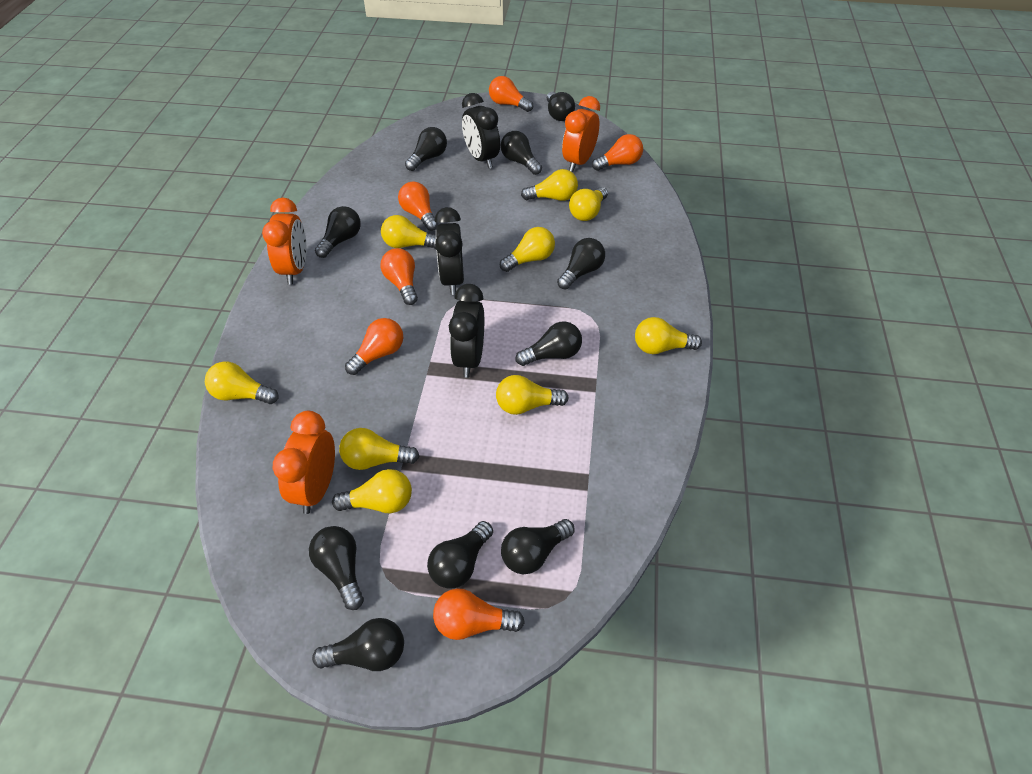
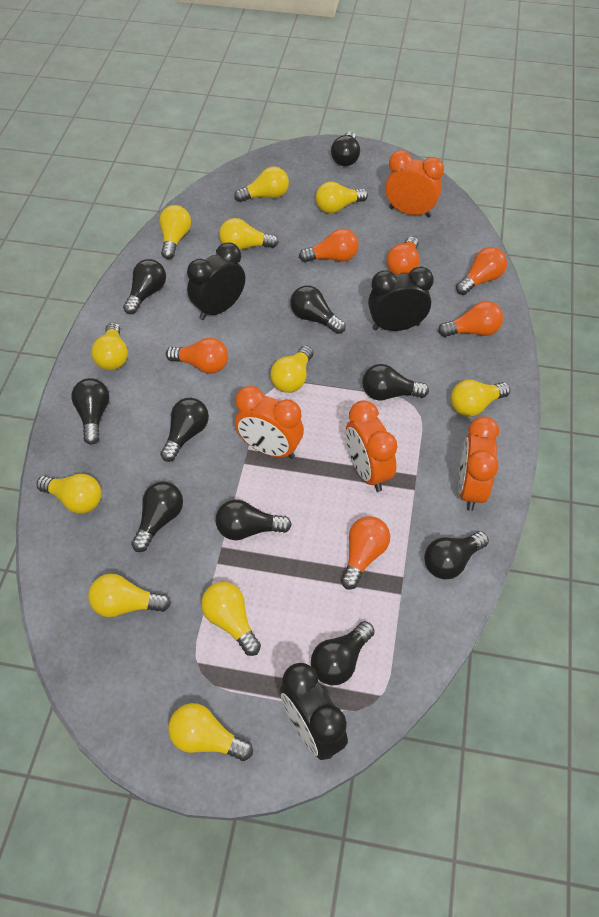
orange clock: [262,198,307,285] [273,411,335,514] [562,96,600,172] = 3 -> [235,386,304,459] [346,400,398,492] [385,150,444,218] [458,416,499,511] = 4
yellow light bulb: [205,362,279,404] [332,469,412,513] [339,428,420,470] [381,215,436,249] [496,375,569,415] [500,227,555,272] [521,169,578,201] [569,187,608,221] [635,317,702,354] = 9 -> [36,474,101,514] [88,574,171,617] [91,322,128,370] [159,205,191,259] [168,703,253,761] [201,582,261,656] [219,218,279,250] [234,167,289,202] [270,345,313,393] [315,182,368,214] [451,380,510,417] = 11

